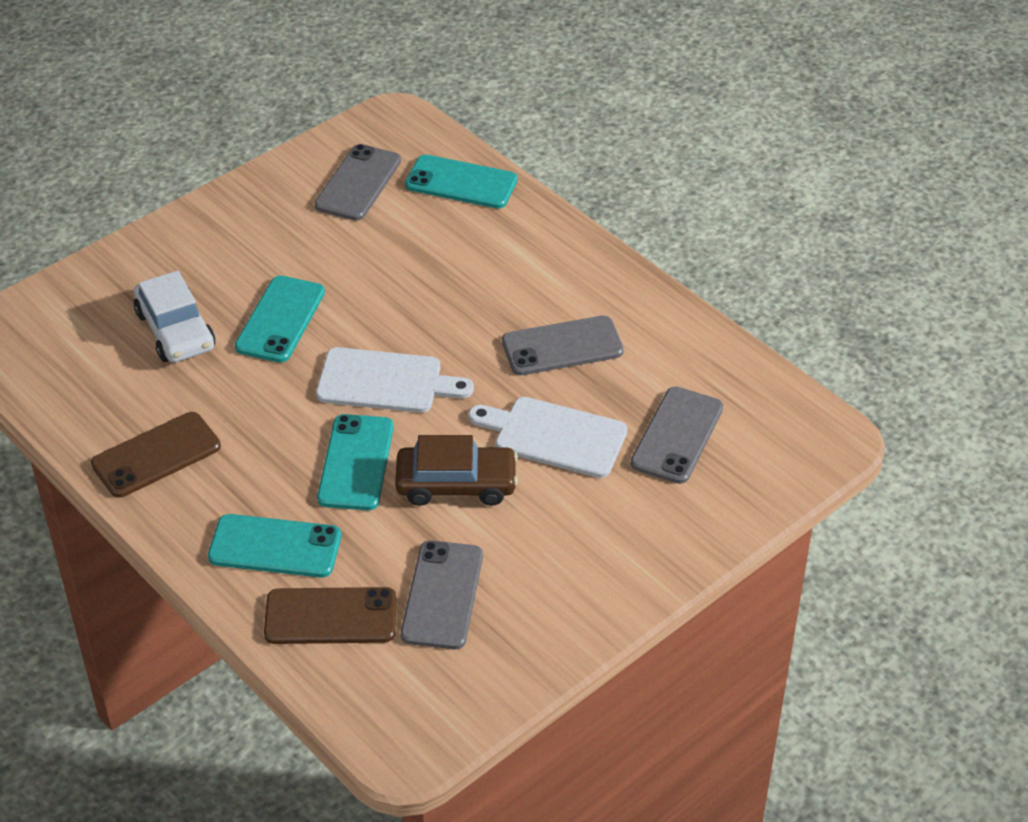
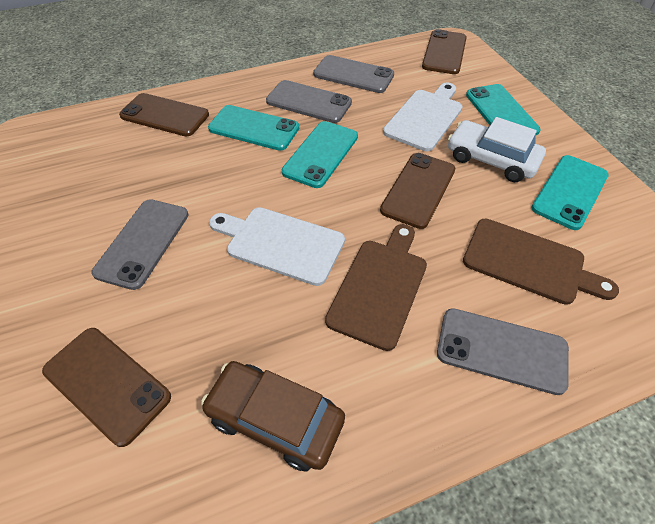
brown cutting board: none = 0 -> [325,224,427,351] [463,219,619,305] = 2
brown phone: [91,412,221,498] [264,587,396,644] = 2 -> [42,328,171,447] [119,93,209,137] [380,153,455,229] [422,29,467,74] = 4

